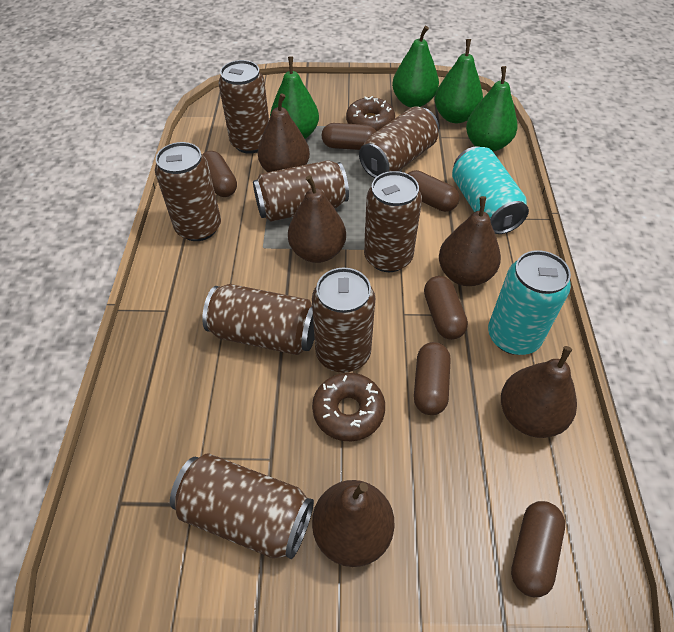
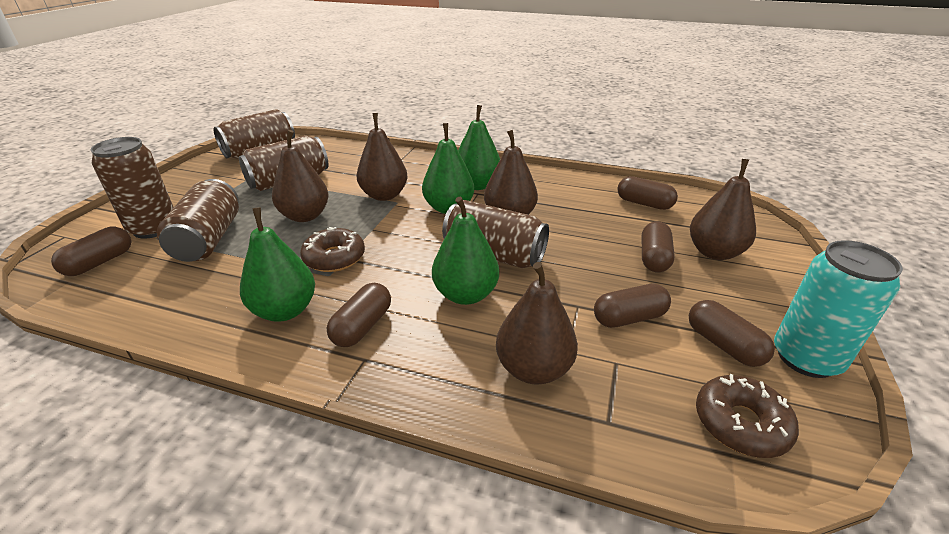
brown can: [155,142,221,241] [170,453,314,559] [202,284,315,355] [219,60,269,154] [253,160,349,221] [312,267,375,373] [359,106,439,178] [364,171,422,272] = 8 -> [90,137,174,239] [157,179,239,262] [214,109,295,159] [239,136,328,191] [442,200,549,268] = 5
turquoise can: [452,146,529,234] [488,250,571,355] = 2 -> [774,240,903,378] = 1

